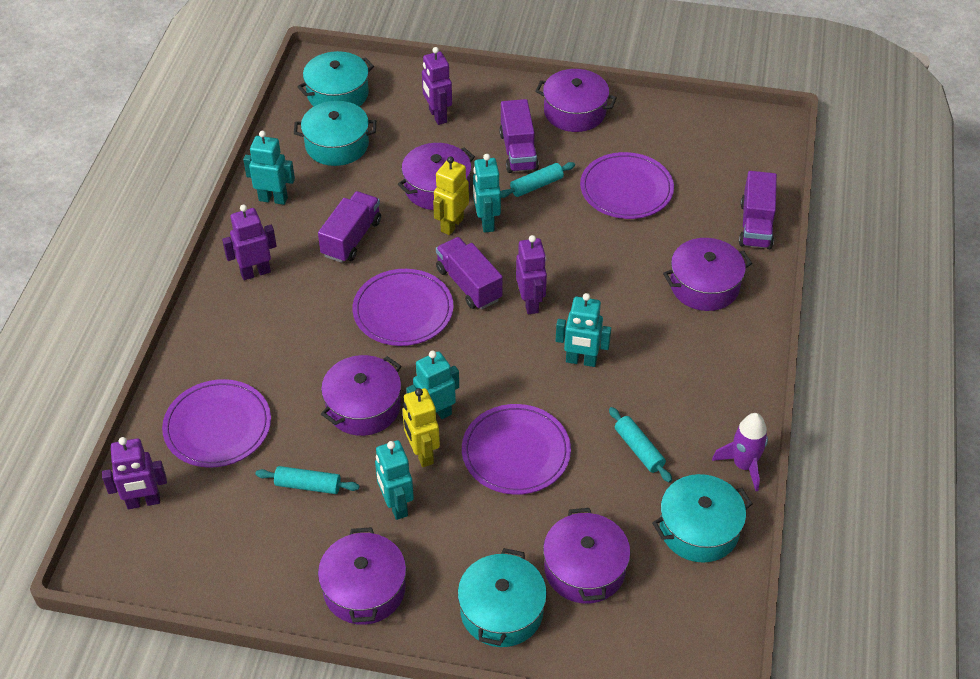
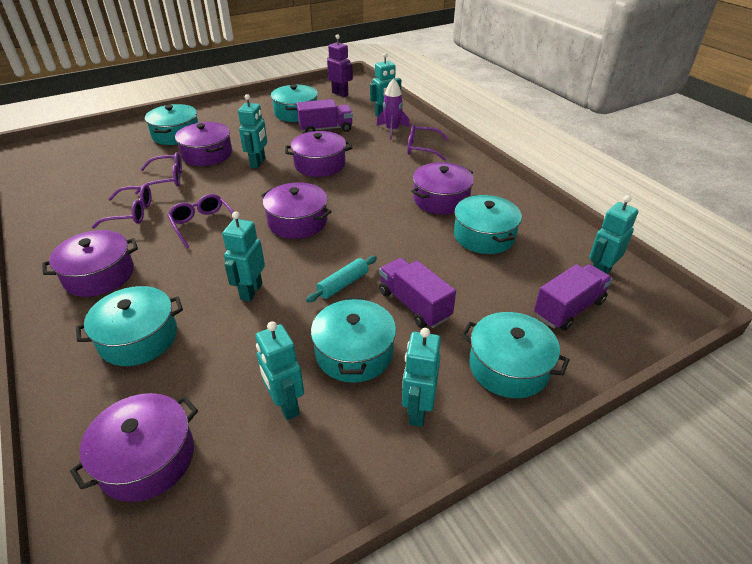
purple glasses: none = 0 -> [92,184,151,229] [135,152,182,194] [167,194,234,248] [407,124,449,161] = 4
purple plate: [162,379,271,468] [353,269,453,346] [462,404,571,495] [580,152,674,219] = 4 -> none = 0
purple robot: [102,437,167,509] [222,205,277,280] [422,47,452,125] [516,235,547,314] = 4 -> [327,34,353,97] = 1
purple truck: [318,191,381,263] [436,237,503,309] [499,99,539,173] [739,171,777,249] = 4 -> [297,99,353,133] [379,258,456,328] [534,264,613,331] = 3
turquoise pot: [294,101,376,166] [297,51,374,107] [458,548,547,647] [652,474,753,563] = 4 -> [76,286,183,366] [145,104,198,145] [271,84,318,122] [311,297,396,383] [454,195,522,254] [461,312,569,398] = 6
turquoise robot: [243,131,295,205] [375,440,414,520] [406,351,459,419] [473,154,501,233] [556,293,611,367] = 5 -> [222,211,265,302] [238,94,267,168] [255,321,304,420] [370,53,401,117] [402,328,441,427] [589,195,638,274] = 6
turquoise rolling pin: [255,466,359,494] [501,162,575,198] [609,407,672,482] = 3 -> [306,256,377,302] = 1
yellow robot: [402,388,440,467] [433,156,469,235] = 2 -> none = 0

